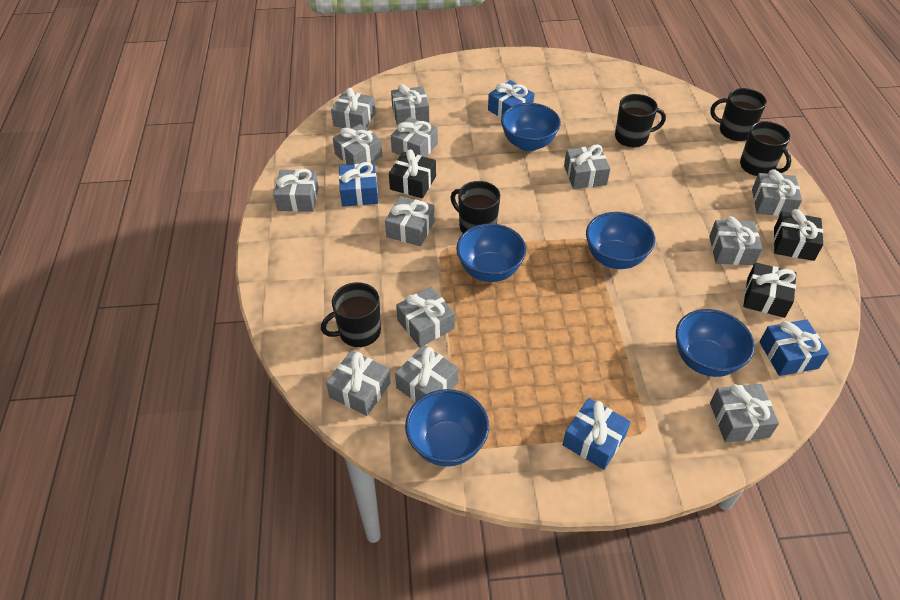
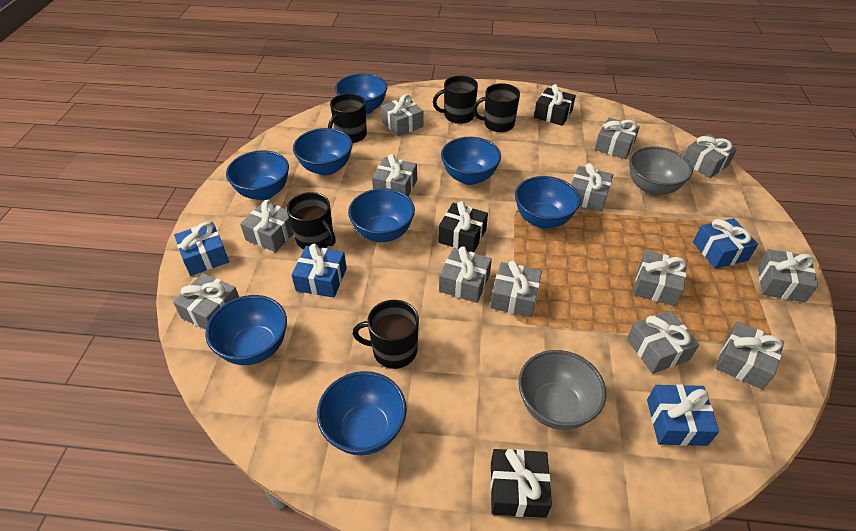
blue bowl: [405,389,489,467] [456,223,526,282] [501,103,561,151] [586,212,655,269] [676,309,755,377] = 5 -> [205,295,287,365] [226,150,289,200] [293,128,352,176] [317,371,407,455] [335,73,387,115] [348,188,415,242] [441,137,501,185] [515,176,580,228] = 8
grey bowl: none = 0 -> [518,350,606,430] [629,146,693,196] = 2

